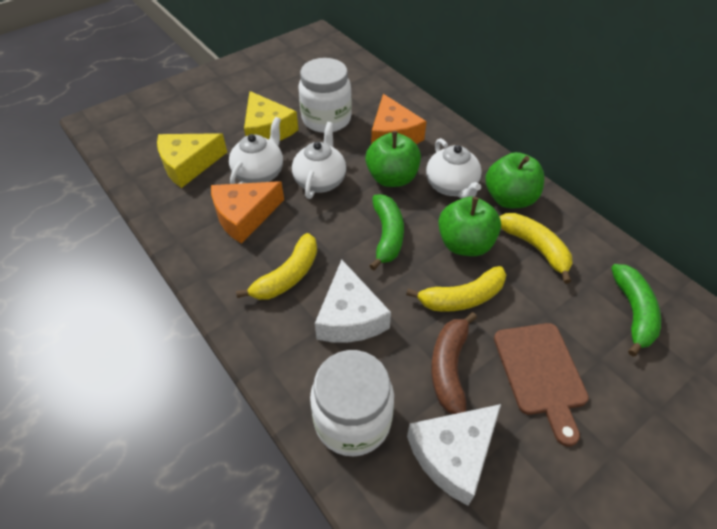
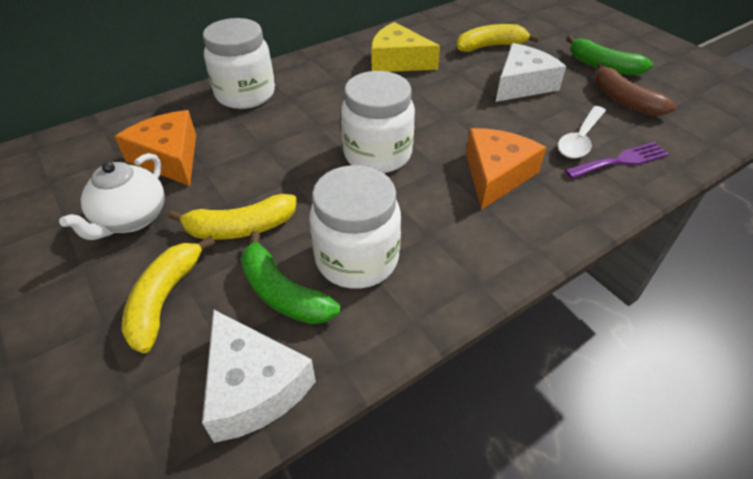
brown cutting board: [494,323,589,446] = 1 -> none = 0
green apple: [365,131,421,187] [438,197,501,256] [486,152,544,208] = 3 -> none = 0
purple fork: none = 0 -> [565,142,669,179] = 1
white jar: [298,58,352,133] [310,350,394,456] = 2 -> [203,18,275,109] [309,165,401,289] [341,71,415,173] = 3
white spoon: none = 0 -> [558,106,606,158] = 1
white teapot: [229,117,283,184] [292,122,346,199] [426,138,482,198] = 3 -> [59,153,165,240] = 1
yellow cheese: [157,133,227,188] [244,91,298,141] = 2 -> [372,22,440,72] = 1

